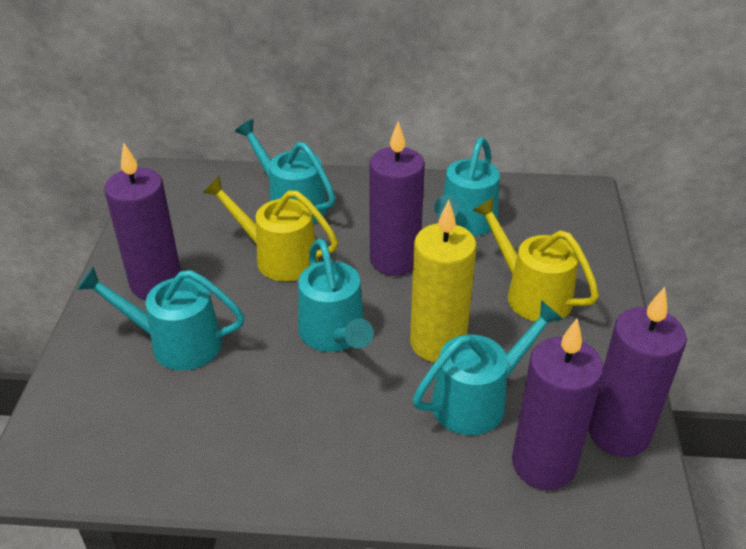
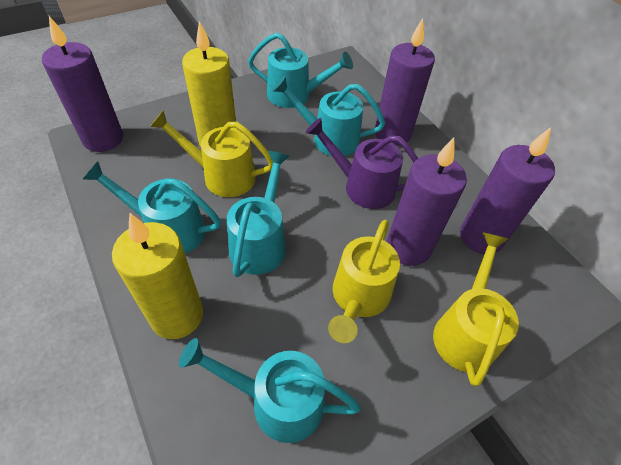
purple watering can: none = 0 -> [306,118,418,209] = 1
yellow candle: [410,200,477,362] = 1 -> [112,213,203,339] [182,21,236,147] = 2
yellow watering can: [203,176,338,281] [472,197,599,322] = 2 -> [150,111,273,197] [328,220,400,343] [433,232,519,386] = 3

